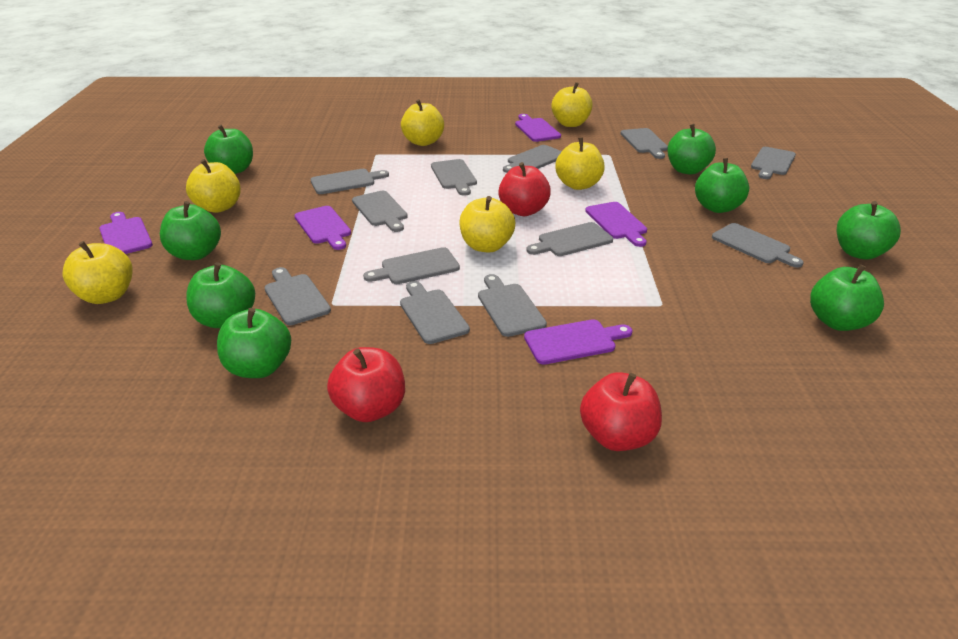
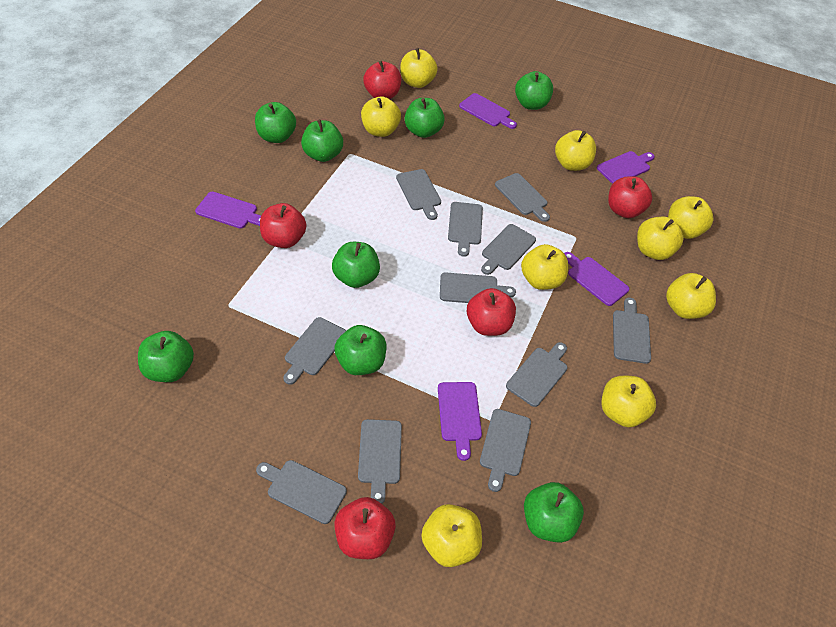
grey cutting board: [264,267,331,325] [310,169,389,194] [352,191,408,232] [363,247,460,284] [400,281,470,344] [431,159,477,196] [478,274,547,337] [503,145,562,173] [526,222,613,256] [621,128,668,159] [712,223,804,268] [751,147,796,179] = 12 -> [256,460,347,524] [283,317,346,385] [358,419,402,504] [396,169,441,220] [440,272,516,303] [448,202,483,257] [480,409,531,492] [481,224,536,275] [495,173,550,222] [506,342,567,407] [613,298,651,364] = 11
red apple: [327,347,405,422] [498,162,551,216] [580,372,662,451] = 3 -> [260,203,306,248] [334,497,396,559] [363,61,401,99] [467,288,516,336] [608,176,652,218] = 5
yellow apple: [62,241,133,304] [186,159,241,213] [401,99,444,146] [459,196,515,252] [551,82,593,127] [555,137,605,190] = 6 -> [361,96,401,137] [400,48,438,88] [421,504,482,567] [521,244,568,290] [555,130,596,171] [601,375,656,428] [637,217,684,260] [666,273,716,319] [668,196,713,239] = 9

